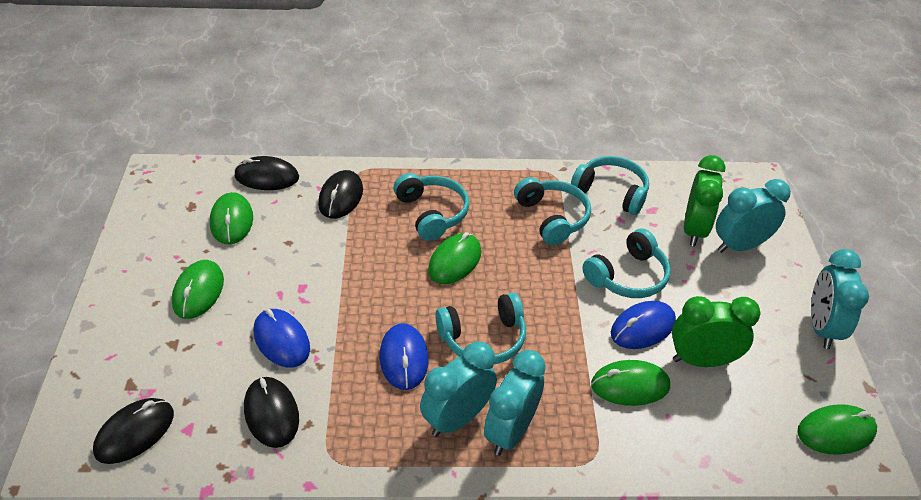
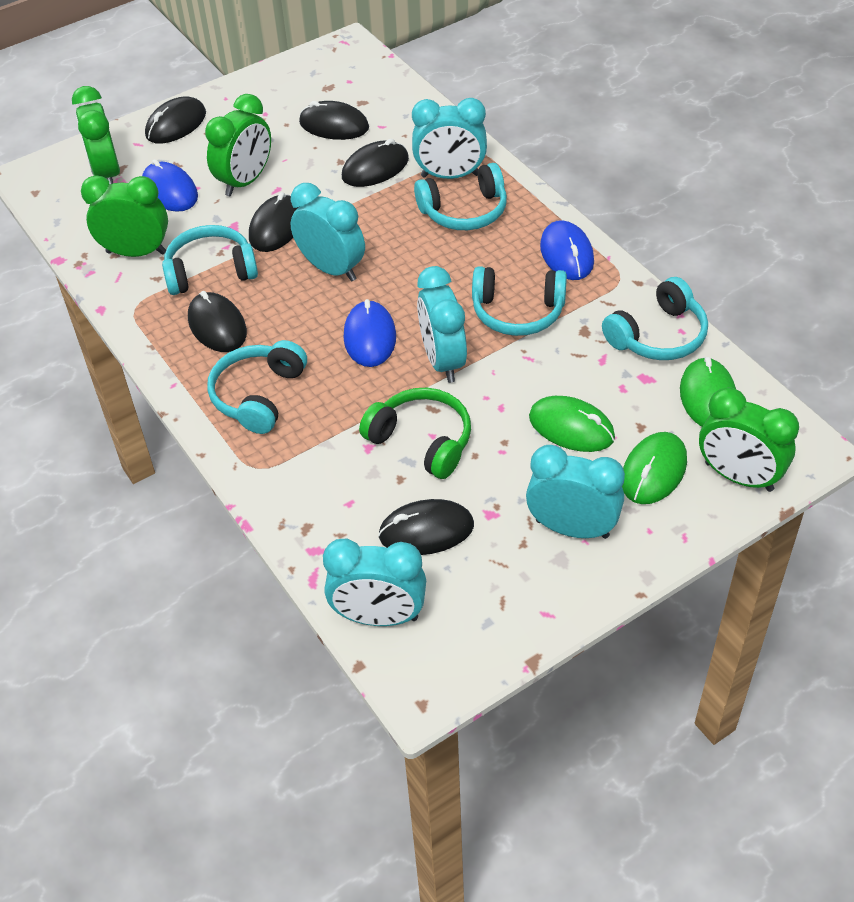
black mouse: [93,398,174,464] [234,156,299,190] [244,377,299,448] [318,170,363,219] = 4 -> [145,96,206,144] [188,291,247,352] [249,192,299,252] [299,101,369,140] [342,139,409,187] [378,499,474,555] = 6
green clock: [672,296,761,367] [684,155,725,246] = 2 -> [72,86,120,184] [81,175,168,257] [205,94,271,196] [699,387,799,492] = 4
green headphones: none = 0 -> [359,388,471,479] = 1
green mouse: [172,260,224,319] [210,192,253,245] [428,232,481,284] [591,360,670,406] [797,404,877,455] = 5 -> [529,396,615,452] [622,432,687,504] [680,357,736,426] = 3
turquoise clock: [420,341,497,437] [484,350,546,456] [716,179,791,253] [811,249,869,349] = 4 -> [291,183,365,281] [323,539,426,626] [412,98,487,179] [417,266,467,383] [526,445,625,539] = 5

